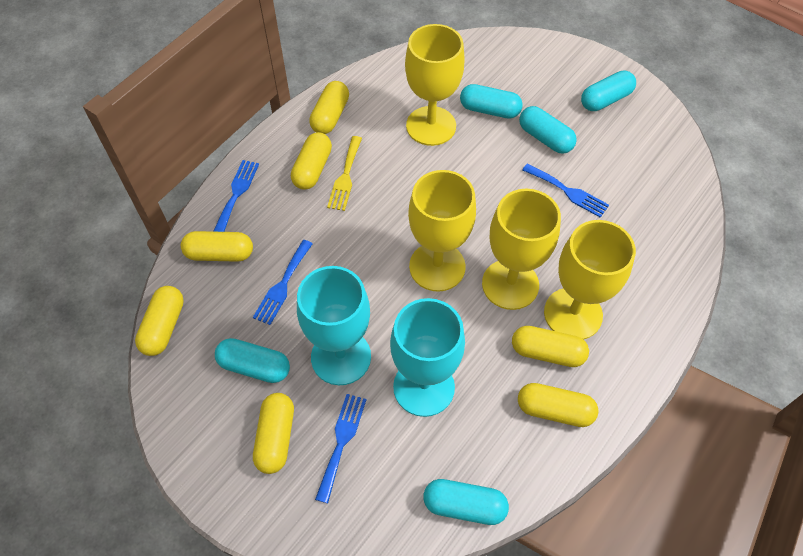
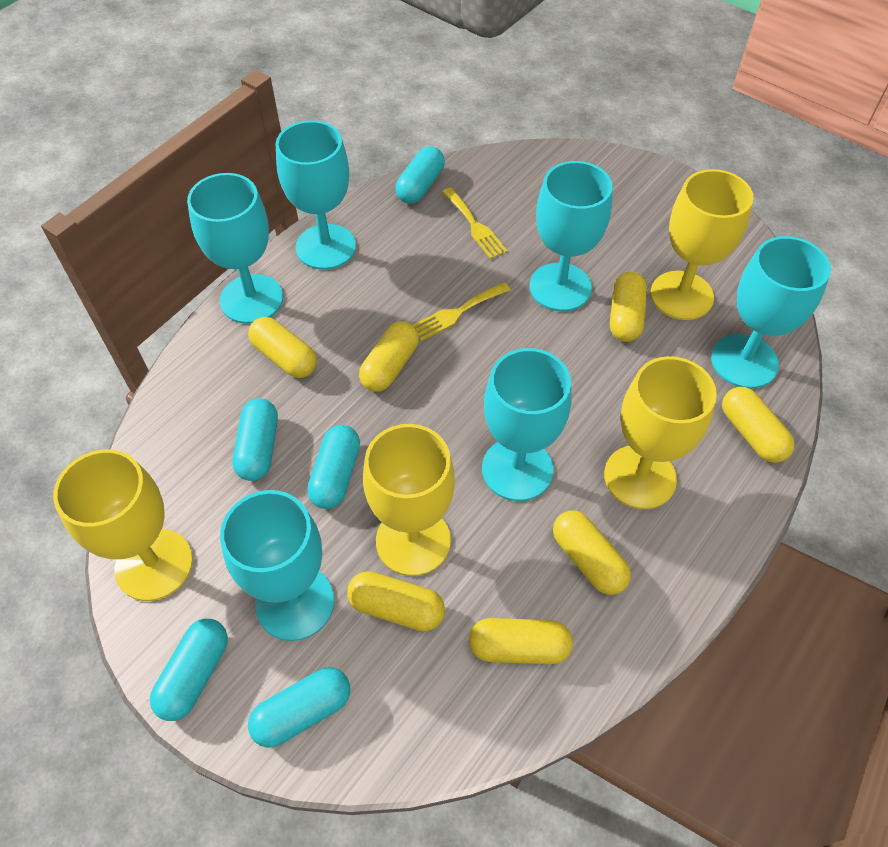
blue fork: [213,160,259,232] [253,240,313,325] [315,394,367,503] [522,163,609,218] = 4 -> none = 0
turquoise goblet: [297,266,371,385] [390,298,465,417] = 2 -> [187,173,283,324] [220,490,334,641] [276,120,356,270] [482,348,572,501] [529,161,613,311] [711,236,831,388] = 6
yellow fork: [327,136,362,211] = 1 -> [413,282,510,342] [442,187,508,259] = 2

